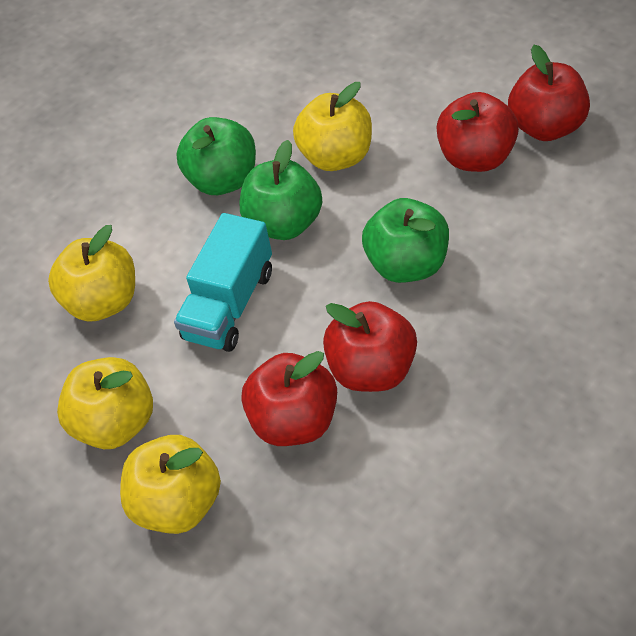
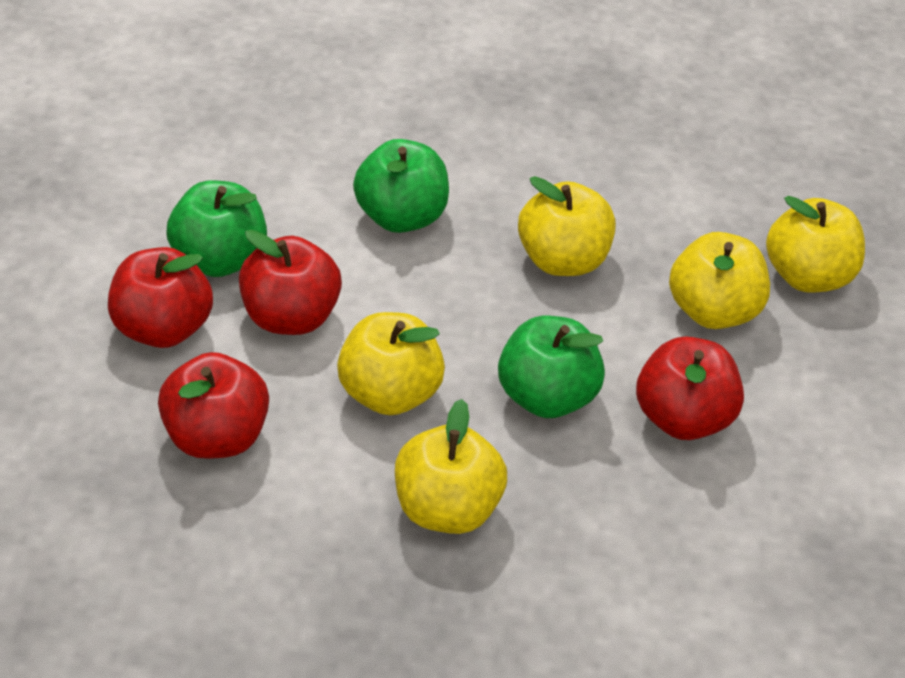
turquoise truck: [174,213,272,352] = 1 -> none = 0
yellow apple: [48,225,135,322] [57,357,153,449] [120,435,221,534] [293,82,372,171] = 4 -> [337,312,445,415] [395,399,507,534] [518,176,616,276] [669,232,770,329] [766,196,865,293] = 5

